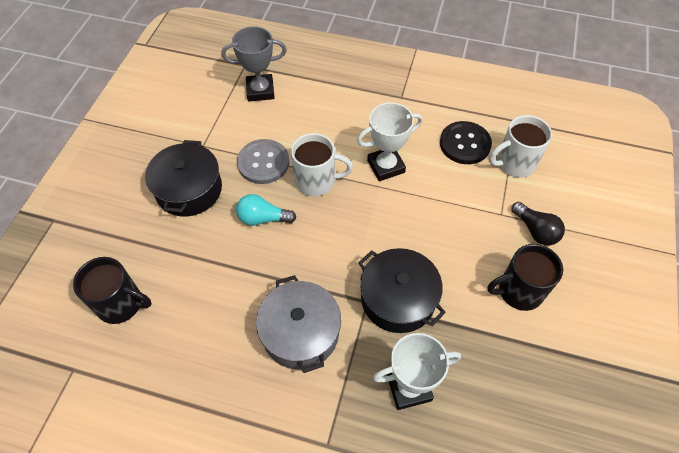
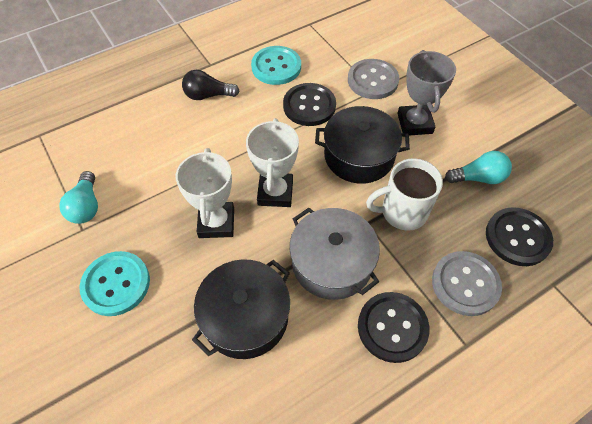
black button: [440,121,492,164] = 1 -> [283,83,336,126] [358,292,430,363] [486,207,553,266] = 3
black mug: [73,257,152,324] [487,244,563,311] = 2 -> none = 0
grey button: [237,139,289,184] = 1 -> [348,59,399,99] [432,251,502,316] = 2
turquoise button: none = 0 -> [79,251,150,316] [251,46,301,85] = 2
turquoise light bulb: [236,194,296,226] = 1 -> [59,171,98,224] [445,151,512,184] = 2
white mug: [291,133,353,196] [489,115,552,177] = 2 -> [366,158,443,231] = 1

